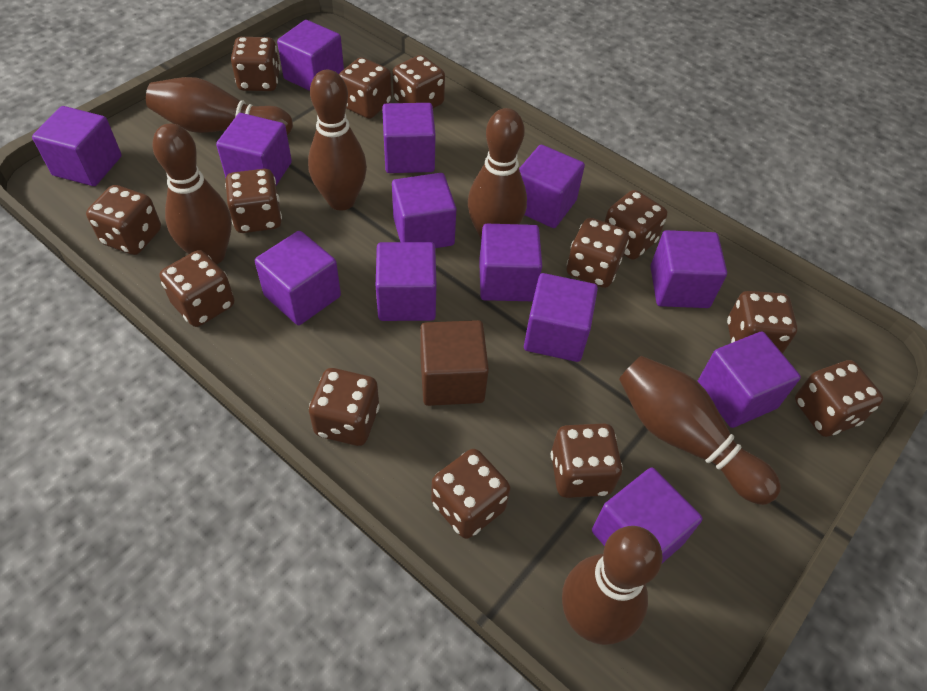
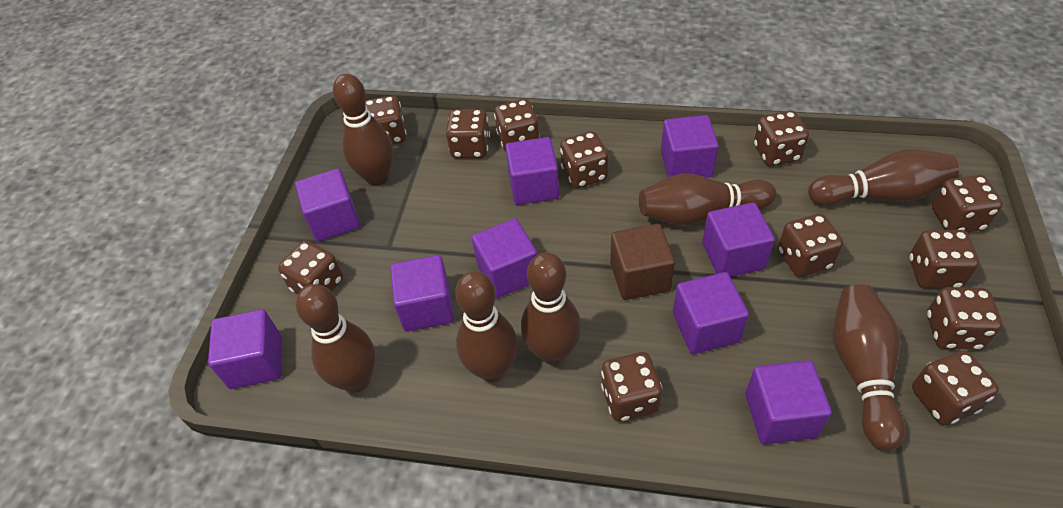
brown bowling pin: [146,77,293,135] [152,124,232,264] [308,70,367,211] [468,108,527,239] [562,526,662,645] [619,356,781,505] = 6 -> [296,284,375,393] [333,74,393,186] [455,271,518,382] [521,252,582,365] [639,174,776,226] [808,149,959,206] [833,284,905,450] = 7
brown dice: [86,185,161,255] [160,250,234,327] [225,169,282,233] [231,37,280,91] [309,368,380,446] [339,57,392,119] [393,55,445,108] [431,449,510,539] [551,423,623,498] [567,218,629,288] [605,190,667,260] [727,291,797,354] [795,360,883,437] = 13 -> [278,241,343,295] [365,96,406,144] [446,109,490,158] [494,99,540,151] [560,131,609,188] [601,352,662,422] [754,111,809,166] [778,214,843,277] [909,230,979,289] [912,350,999,425] [927,287,1002,350] [932,175,1003,232] = 12
purple cube: [32,106,122,186] [216,113,292,186] [255,231,341,325] [277,20,344,91] [376,242,437,321] [382,103,436,173] [392,173,457,248] [479,224,542,301] [519,145,585,228] [524,273,598,362] [592,467,702,563] [650,230,727,308] [698,332,801,428] = 13 -> [208,309,282,389] [295,168,360,241] [390,255,454,332] [472,218,537,298] [505,137,559,205] [661,115,719,178] [673,272,749,354] [702,202,775,277] [745,360,832,444] = 9

